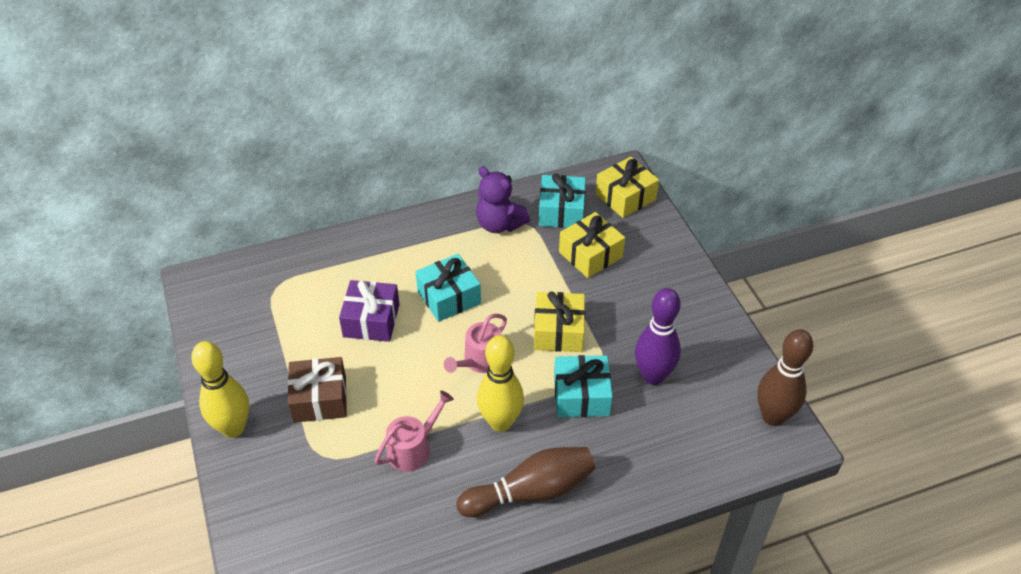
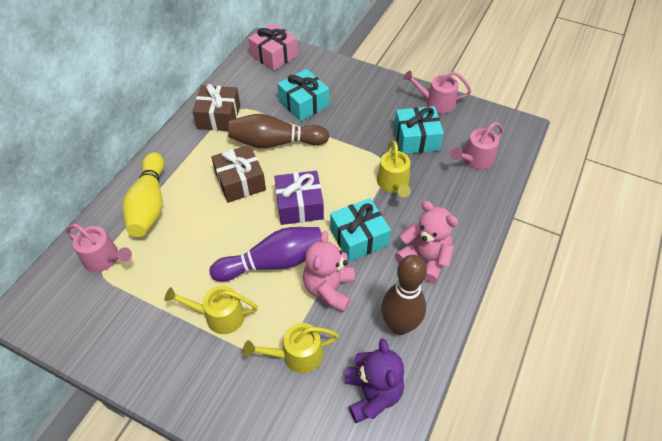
brown gift: [287,357,347,423] = 1 -> [192,84,240,131] [211,145,266,203] = 2
pink gift: none = 0 -> [248,23,298,71] = 1
pink teddy bear: none = 0 -> [303,231,355,312] [395,201,458,283] = 2
pink watering can: [374,391,454,472] [444,314,507,373] = 2 -> [66,224,132,272] [403,70,472,113] [451,122,504,170] = 3
yellow bowling pin: [191,341,249,438] [477,335,524,432] = 2 -> [122,152,164,237] = 1
yellow gift: [534,292,585,352] [559,212,625,278] [595,157,659,218] = 3 -> none = 0
yellow watering can: none = 0 -> [164,286,258,334] [243,323,339,373] [377,141,411,197] = 3

